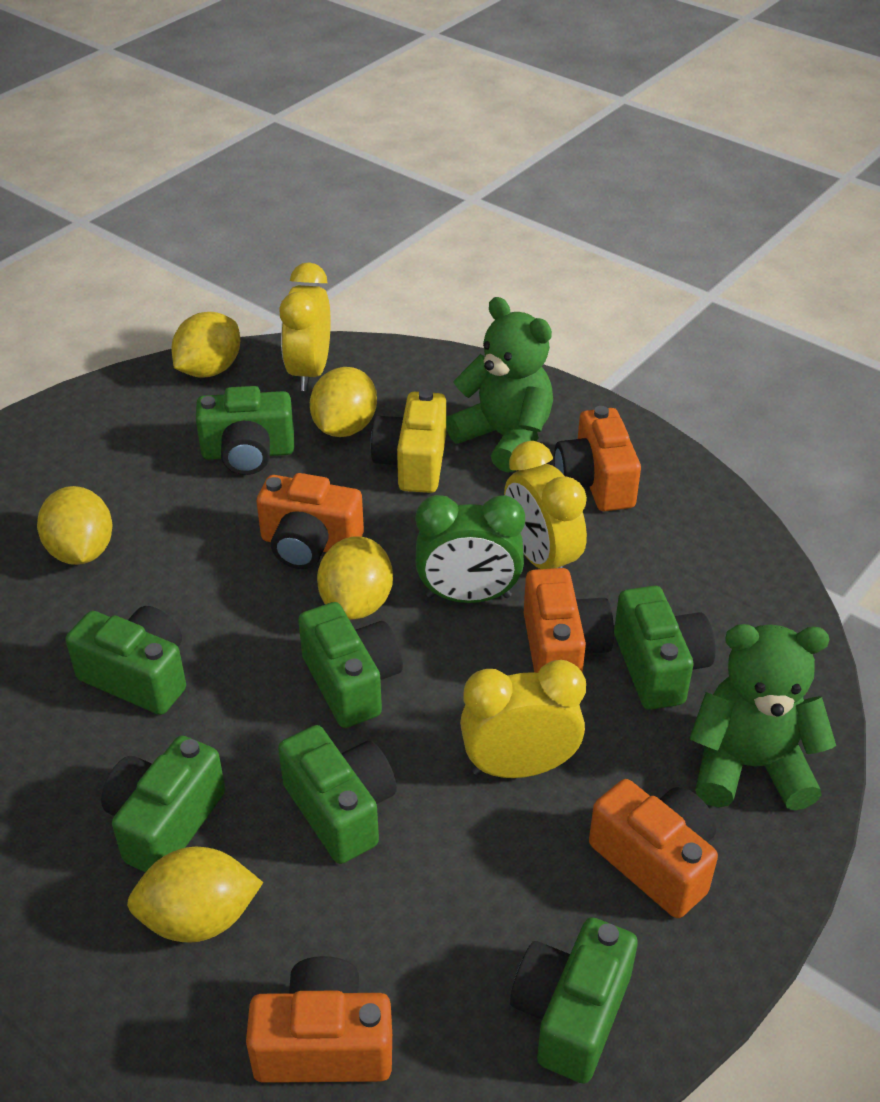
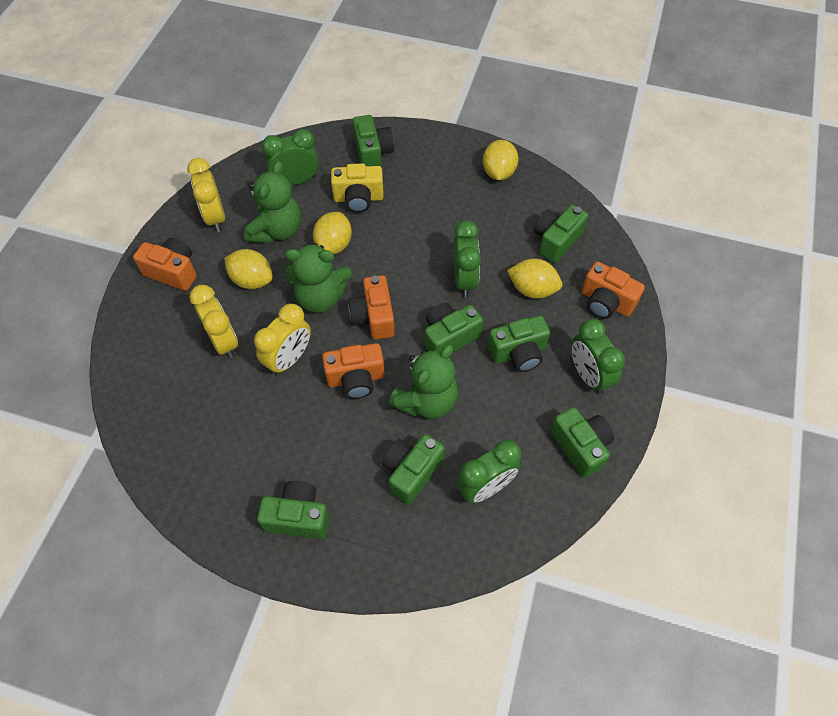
green clock: [416,495,525,603] = 1 -> [262,129,319,185] [454,220,481,297] [456,440,521,503] [571,319,625,395] = 4
green teddy bear: [446,297,553,473] [689,624,836,810] = 2 -> [244,161,301,244] [285,243,352,313] [389,345,458,419] = 3
orange camera: [246,956,392,1083] [256,473,364,569] [524,568,614,673] [554,406,641,511] [589,779,718,918] = 5 -> [133,238,197,291] [322,343,385,399] [348,275,395,340] [581,262,645,319] = 4
yellow lemon: [37,486,113,565] [127,847,263,943] [171,312,240,378] [310,367,377,437] [317,536,393,620] = 5 -> [224,249,273,289] [313,212,352,254] [483,140,519,180] [507,259,562,299] = 4

